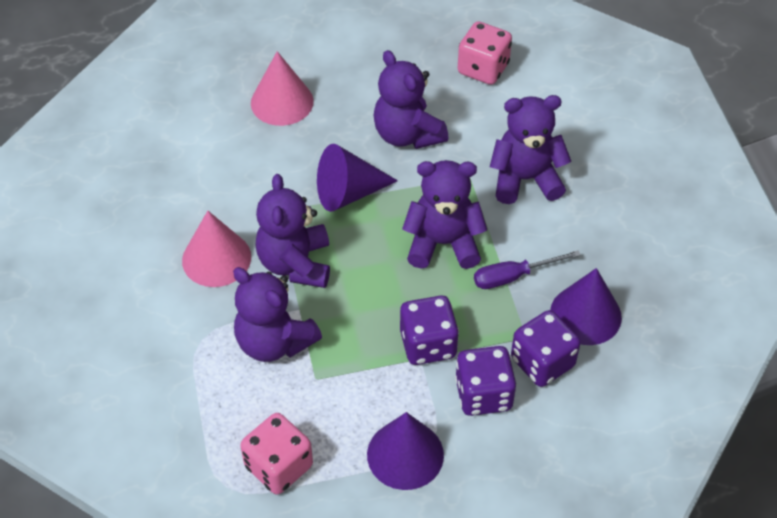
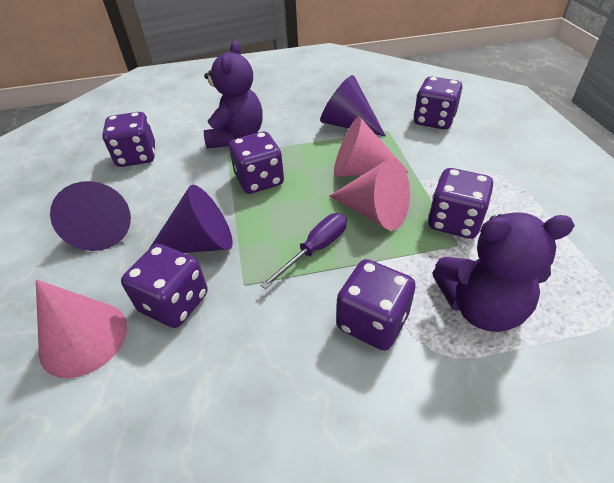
pink cone: [182,211,251,287] [251,51,314,126] = 2 -> [36,280,127,378] [329,158,410,231] [334,117,409,177] = 3
pink dice: [240,413,313,495] [458,22,512,85] = 2 -> none = 0
purple dice: [400,296,459,365] [455,346,516,416] [511,310,580,387] = 3 -> [102,112,155,167] [121,244,208,328] [229,132,284,194] [336,259,416,351] [414,77,463,130] [428,168,493,239] = 6
purple teddy bear: [233,267,322,362] [256,174,330,288] [373,50,448,149] [402,160,487,269] [490,95,571,204] = 5 -> [204,41,263,148] [432,212,575,332] = 2

